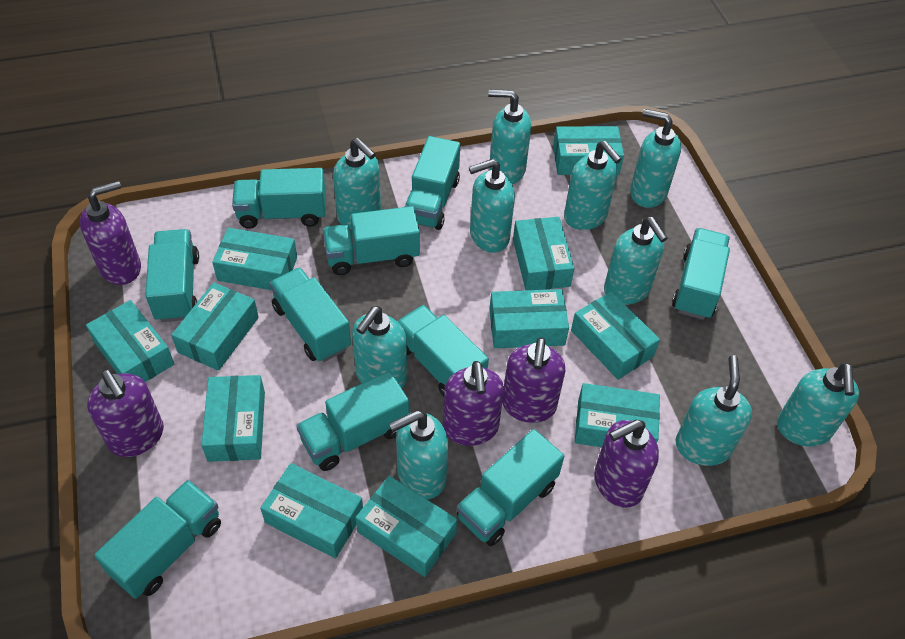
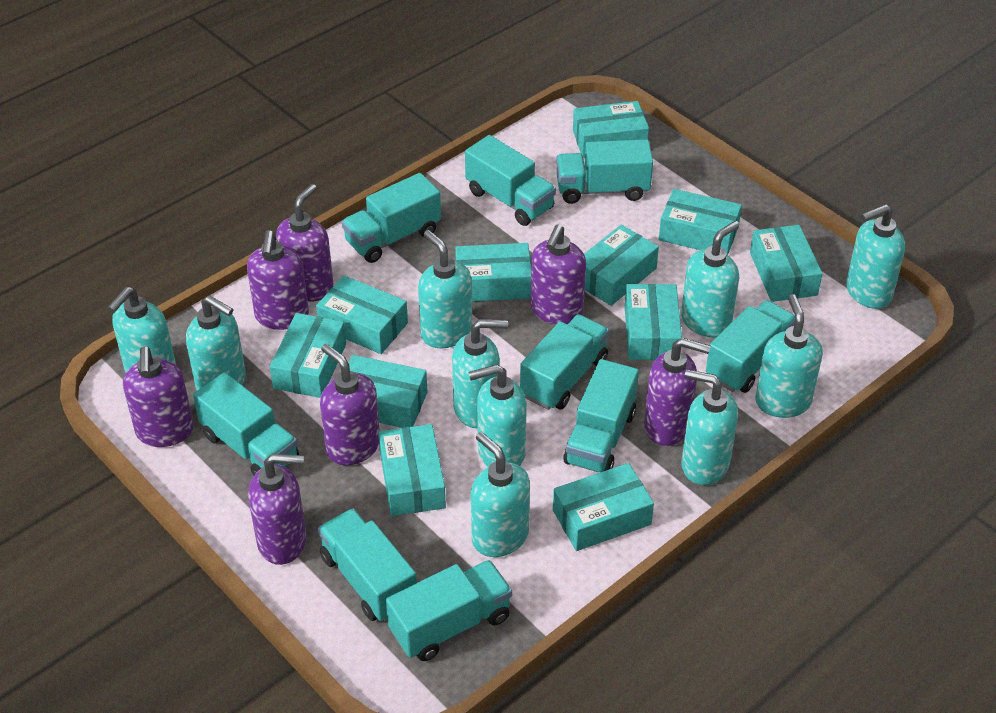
purple soap dispenser: [80,181,141,285] [87,369,164,457] [443,361,504,446] [502,337,565,423] [594,419,659,508] = 5 -> [123,346,194,447] [247,230,309,330] [248,454,306,565] [276,184,334,301] [320,344,380,465] [530,224,586,324] [644,338,711,446] = 7
turquoise truck: [94,480,221,599] [145,229,199,322] [232,168,326,229] [269,268,351,362] [296,371,409,471] [323,206,420,275] [397,305,489,397] [404,136,460,230] [456,429,564,546] [672,228,730,320] = 10 -> [193,372,299,475] [318,508,417,622] [342,173,441,263] [386,560,512,661] [465,135,556,226] [520,314,609,410] [556,139,653,204] [563,359,639,472] [706,300,795,393] = 9

